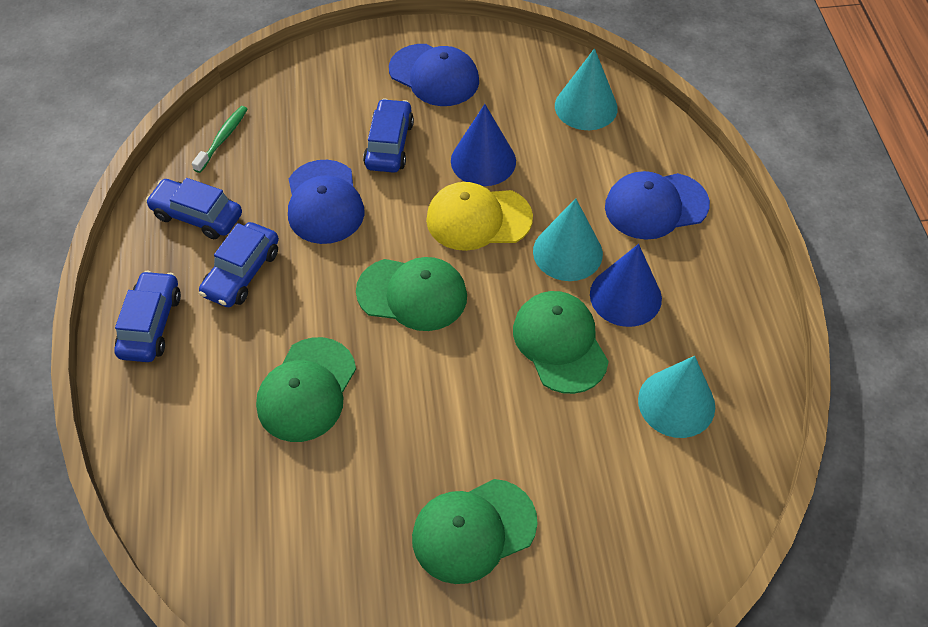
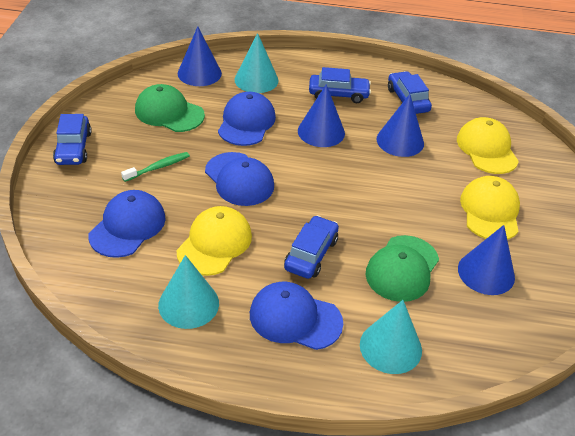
blue cap: [288,160,364,244] [389,44,479,106] [605,171,710,240] = 3 -> [88,190,166,258] [205,152,274,206] [218,92,276,146] [250,282,343,350] = 4
blue cone: [451,104,516,186] [590,244,662,327] = 2 -> [178,26,222,86] [298,84,345,147] [376,94,424,157] [458,225,515,295] = 4
green cap: [256,337,356,442] [356,257,467,331] [412,479,538,584] [513,291,609,394] = 4 -> [135,84,205,132] [366,235,439,302] = 2
yellow cap: [426,182,533,251] = 1 -> [176,206,252,276] [457,117,519,174] [460,176,520,240] = 3

